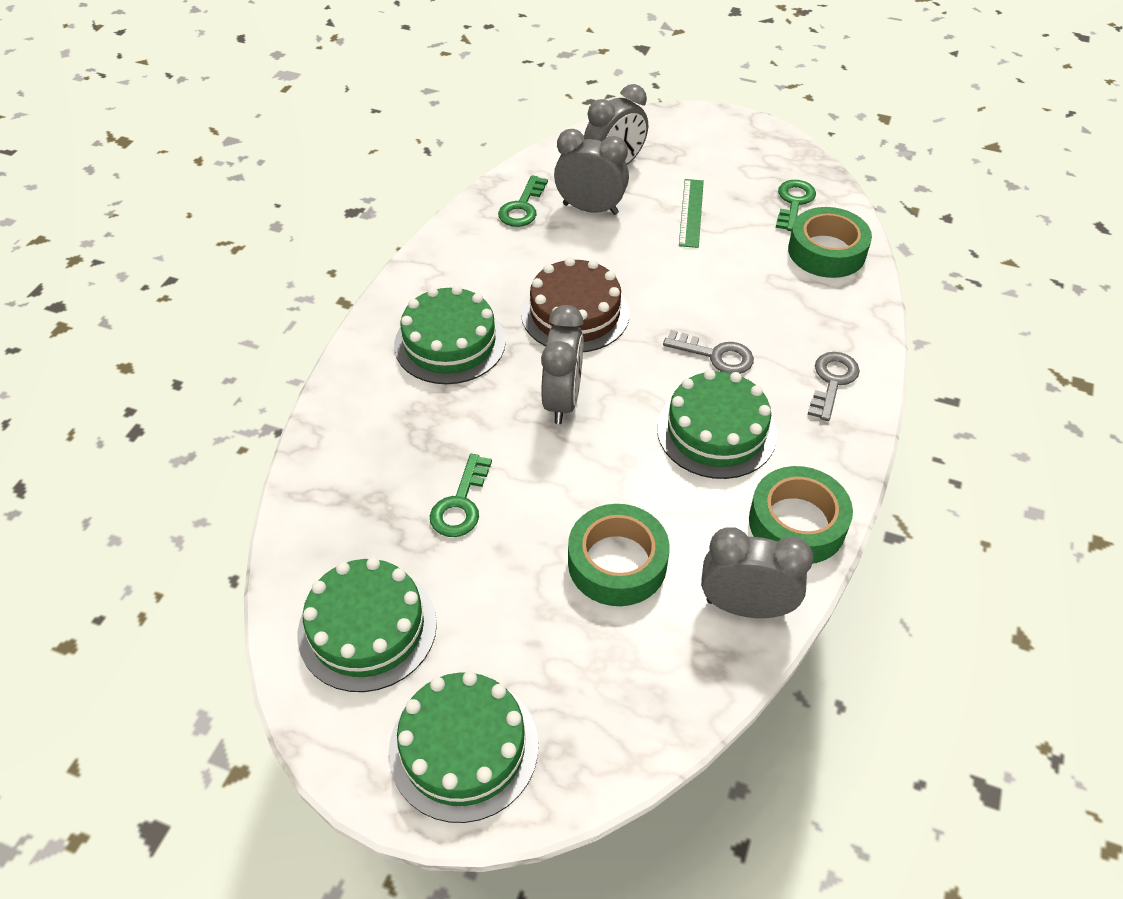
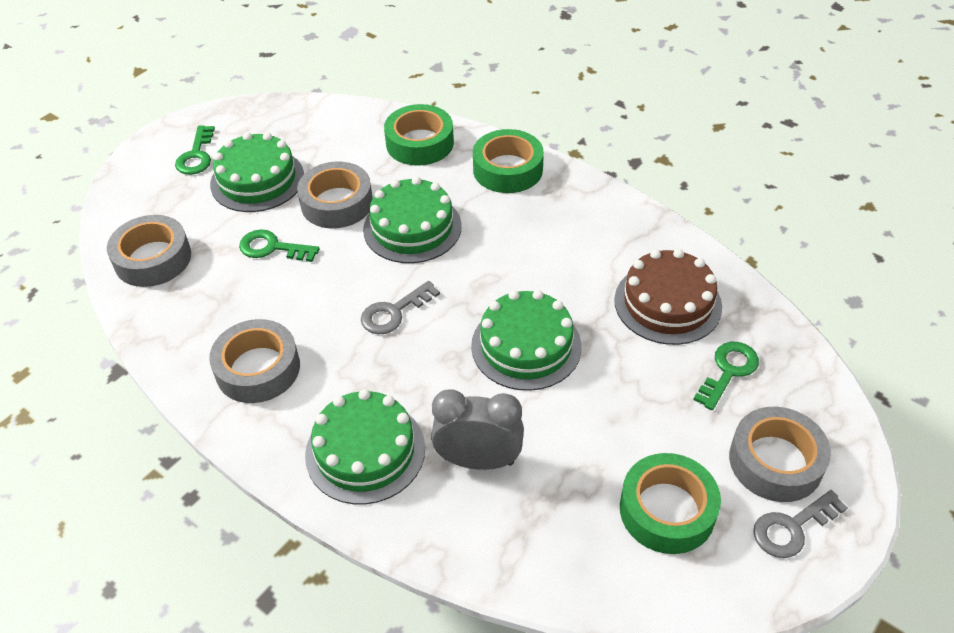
green ruler: [679,179,704,248] = 1 -> none = 0
grey clock: [541,305,584,424] [554,129,629,215] [584,84,648,165] [701,528,813,618] = 4 -> [431,389,524,470] = 1
grey tape: none = 0 -> [107,215,191,287] [209,319,300,403] [297,162,373,228] [729,407,831,502] = 4

